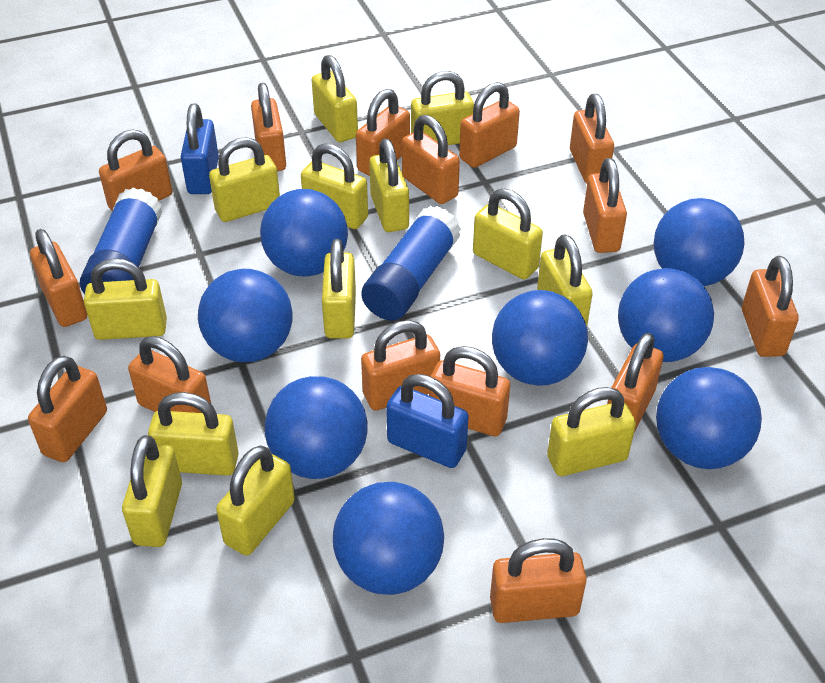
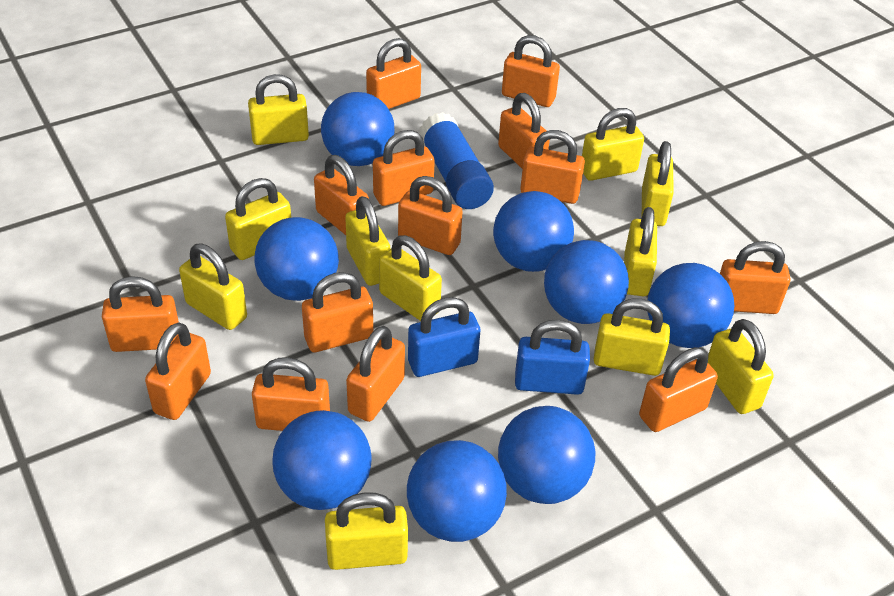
blue glue stick: [80,188,162,294] [361,206,461,321] = 2 -> [419,112,494,209] = 1
orange padlock: [28,356,107,462] [30,229,87,327] [99,129,172,211] [128,336,211,413] [251,83,286,171] [356,89,410,176] [361,320,440,411] [402,115,460,204] [429,346,510,436] [459,82,520,168] [490,538,587,623] [570,94,614,184] [583,158,627,253] [607,333,664,433] [742,256,799,357] = 15 -> [102,276,179,352] [145,322,211,420] [252,357,330,431] [302,272,373,353] [314,155,369,235] [346,326,405,422] [366,38,421,109] [373,130,435,206] [398,176,463,255] [498,93,550,169] [502,35,560,107] [520,130,585,204] [639,347,718,432] [720,241,790,314] = 14
yellow padlock: [84,258,167,340] [122,435,182,547] [148,392,239,476] [209,137,280,222] [216,445,295,556] [301,143,368,229] [312,55,358,142] [322,239,356,339] [369,139,409,232] [411,71,474,145] [473,189,543,279] [537,234,593,327] [547,387,636,476] = 13 -> [179,243,247,330] [225,178,291,260] [248,74,309,145] [325,492,408,570] [345,196,390,286] [379,235,442,321] [582,108,644,181] [594,298,670,376] [624,207,657,296] [642,141,674,226] [708,319,774,414] = 11

